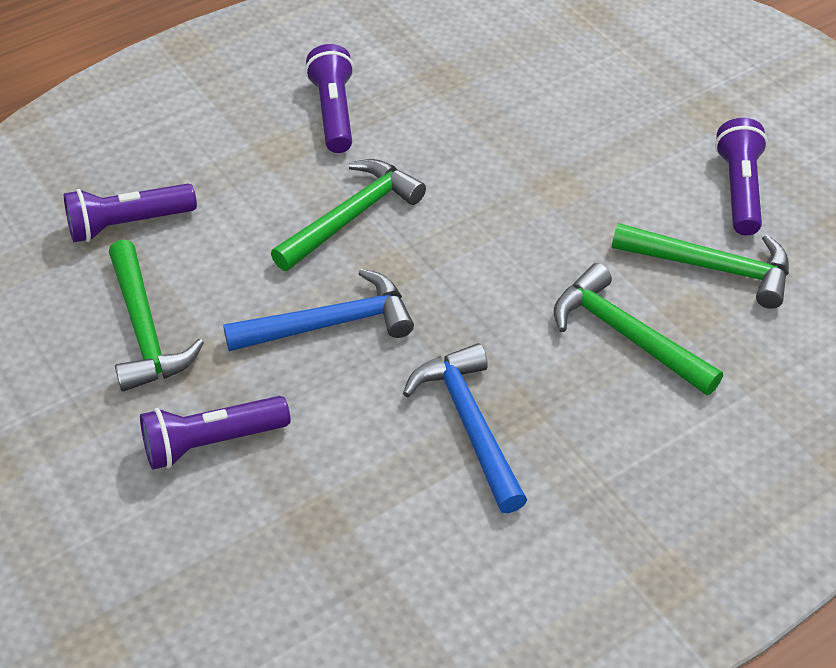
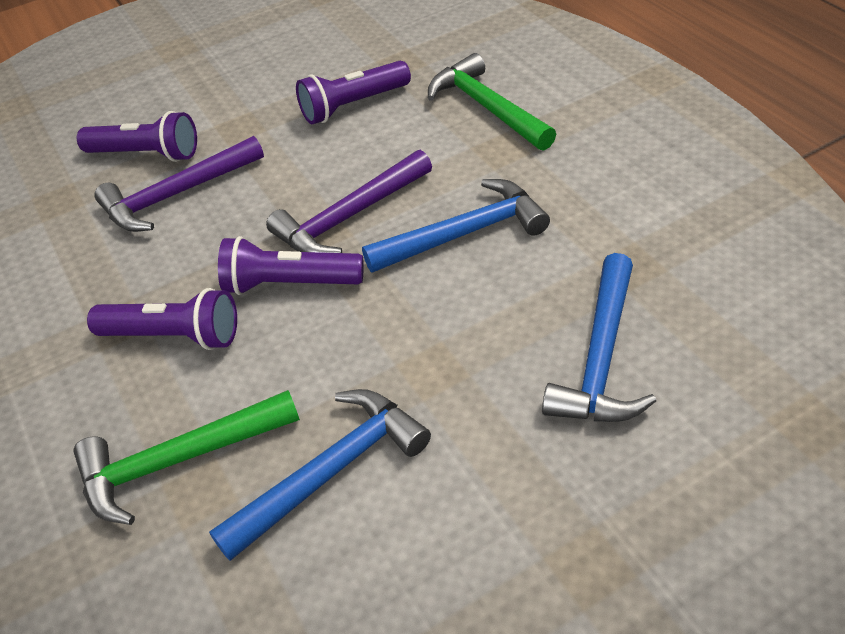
blue hammer: [223,269,414,351] [403,343,527,513] = 2 -> [209,389,431,561] [362,179,550,273] [542,253,656,422] = 3
green hammer: [109,240,204,392] [271,159,426,271] [554,263,723,395] [612,223,789,309] = 4 -> [73,390,300,525] [428,53,556,151] = 2
purple hammer: none = 0 -> [94,136,264,232] [266,150,432,253] = 2

